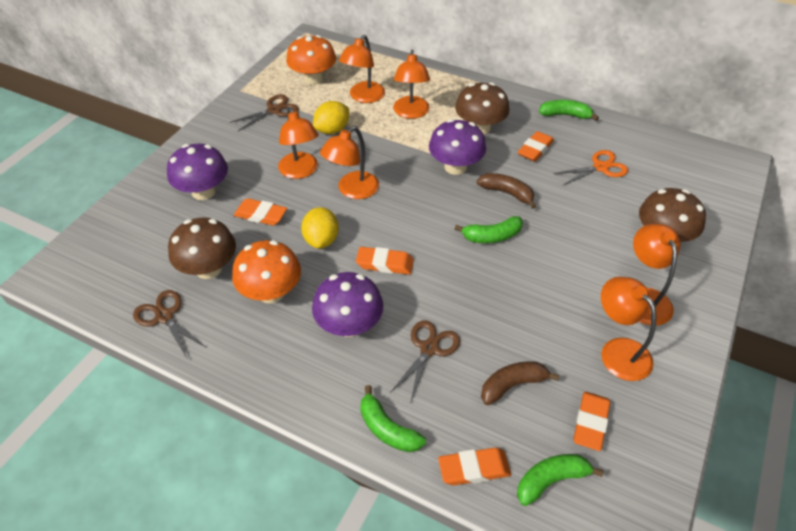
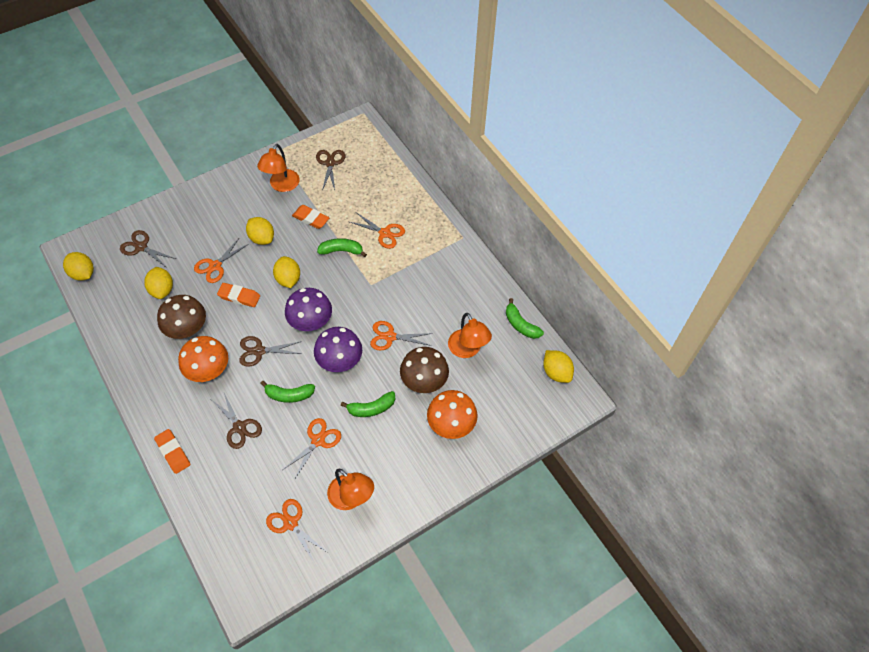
brown banana: [477,173,536,209] [481,361,559,405] = 2 -> none = 0
brown mushroom: [168,218,236,279] [455,82,510,135] [639,188,706,242] = 3 -> [157,295,206,339] [400,347,449,393] = 2
brown scissors: [133,290,207,358] [230,95,299,131] [390,320,460,401] = 3 -> [120,230,176,268] [212,393,262,449] [239,336,302,367] [316,150,345,191] = 4
orange eraser: [234,198,287,226] [356,247,414,275] [438,448,511,485] [518,131,554,162] [573,392,610,451] = 5 -> [154,429,191,474] [217,283,260,307] [292,205,329,229] = 3
orange lamp: [278,107,319,179] [320,126,379,199] [339,35,385,103] [393,50,430,119] [601,277,656,381] [633,224,680,326] = 6 -> [257,144,300,192] [327,469,374,510] [448,313,492,358] = 3
orange scissors: [553,150,628,185] = 1 -> [194,237,249,283] [266,499,327,564] [283,418,341,480] [350,213,405,249] [370,321,433,350] = 5
purple mushroom: [167,144,228,200] [312,272,383,337] [429,119,486,175] = 3 -> [285,288,332,331] [314,327,362,372] = 2
yellow lemon: [301,207,339,249] [313,101,349,134] = 2 -> [63,252,94,281] [144,267,173,299] [246,217,274,245] [273,256,300,288] [543,350,574,383] = 5

